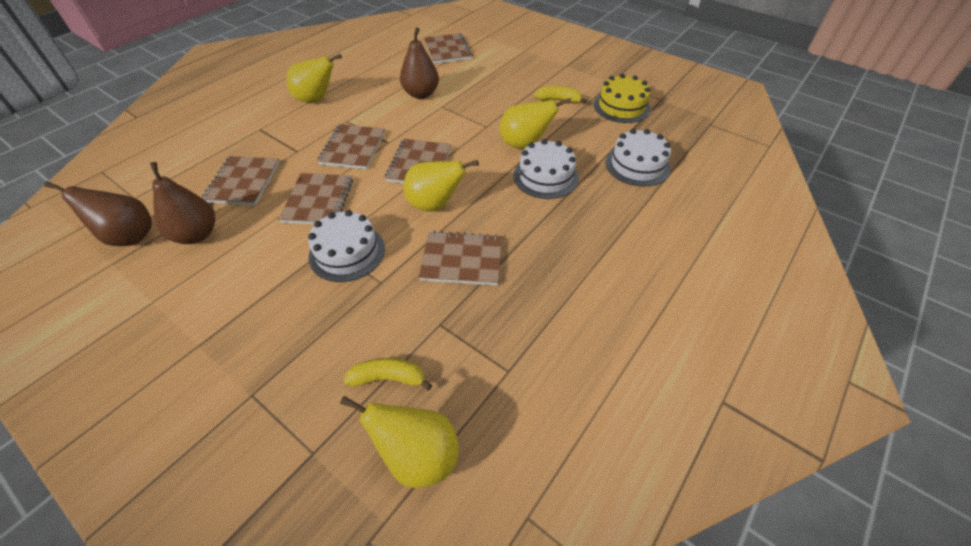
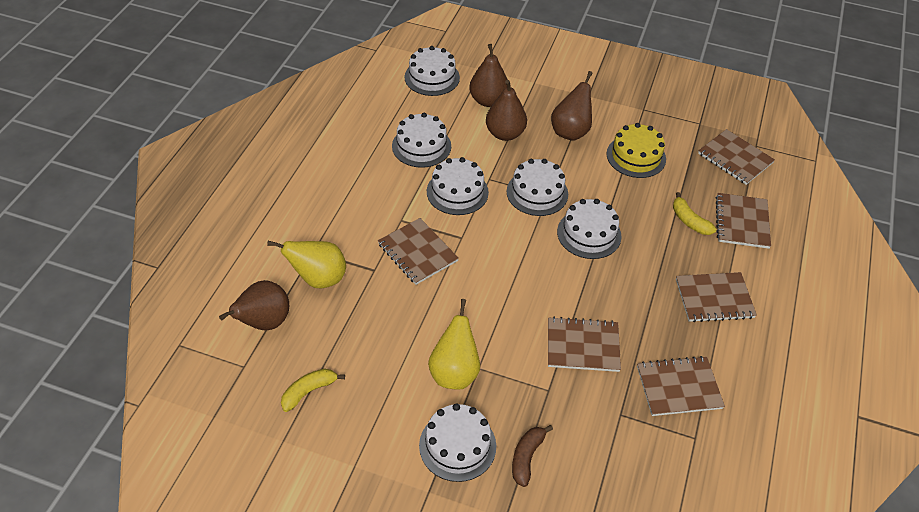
brown banana: none = 0 -> [512,425,553,487] = 1
brown pear: [44,181,152,246] [150,162,215,244] [400,27,439,99] = 3 -> [219,280,289,330] [469,44,508,107] [486,80,527,141] [551,71,592,141] = 4
white cake: [308,210,385,282] [513,139,579,199] [606,129,671,187] = 3 -> [392,113,451,168] [405,46,460,96] [419,403,496,482] [427,157,489,215] [506,159,568,216] [557,199,622,259] = 6
yellow pear: [286,54,342,103] [340,396,459,488] [403,160,479,211] [500,98,571,149] = 4 -> [267,241,346,288] [428,299,480,390] = 2

